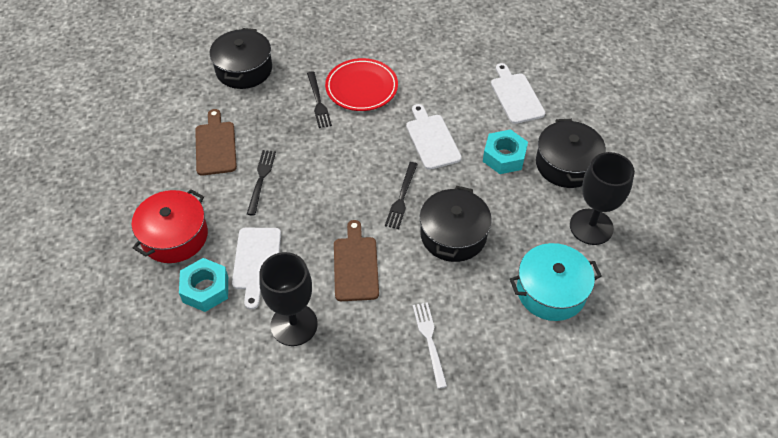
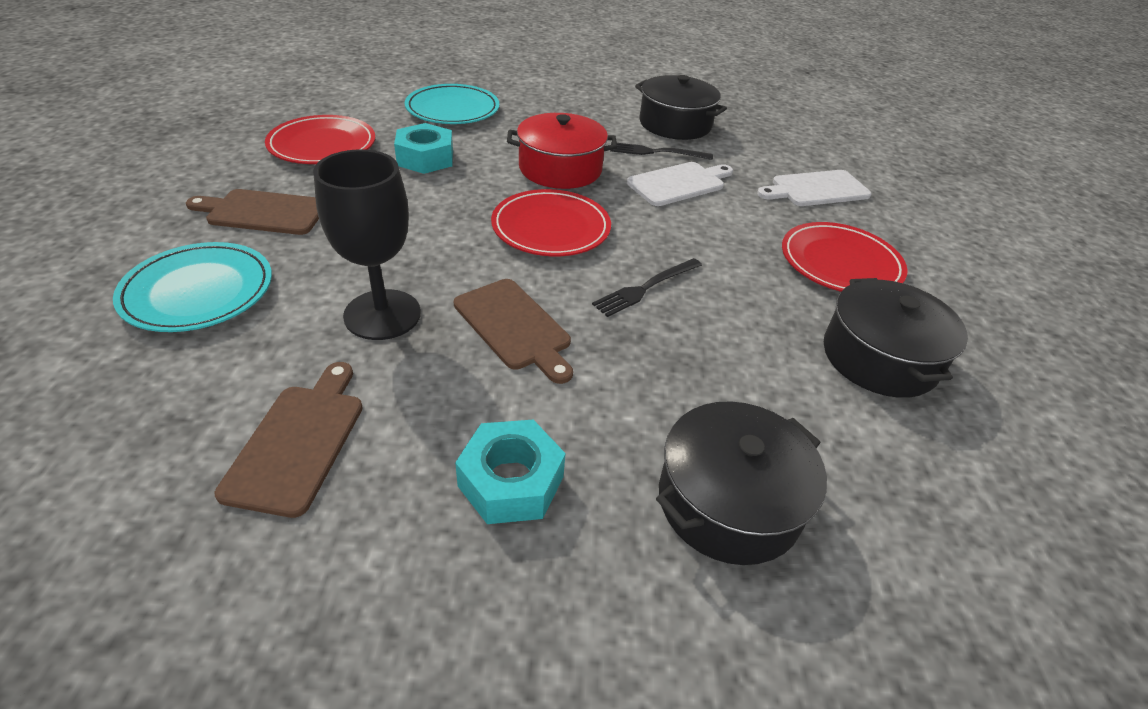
black fork: [247,150,276,216] [307,71,332,128] [385,162,418,229] = 3 -> [592,258,702,317] [610,142,713,160] = 2
black goblet: [259,252,318,346] [570,152,635,245] = 2 -> [313,149,421,340] = 1
brown cutting board: [195,109,237,176] [334,220,379,301] = 2 -> [186,189,319,235] [214,362,363,518] [454,279,573,384] = 3
red plate: [325,58,398,111] = 1 -> [265,115,376,164] [491,189,611,256] [782,222,908,292] = 3
turquoise plate: none = 0 -> [113,242,272,332] [405,84,499,124] = 2
turquoise pot: [510,243,601,321] = 1 -> none = 0
white cutting board: [232,228,281,310] [406,104,462,170] [491,63,545,124] = 3 -> [627,162,733,206] [757,170,871,206] = 2
white fork: [413,302,447,389] = 1 -> none = 0

